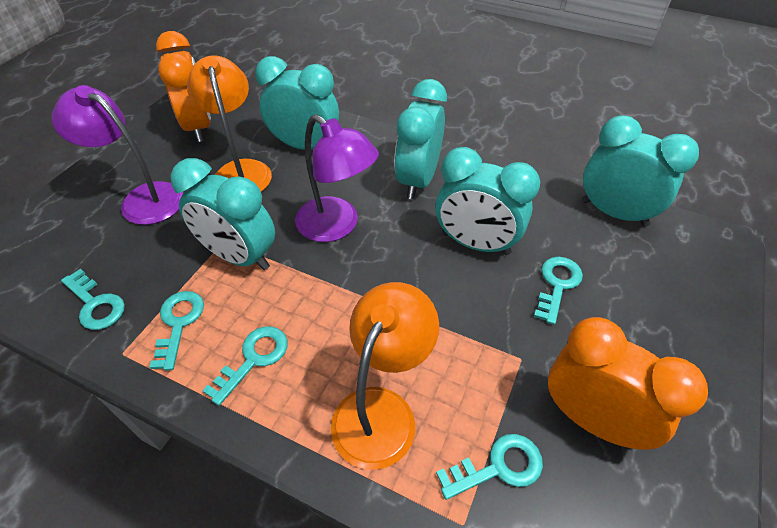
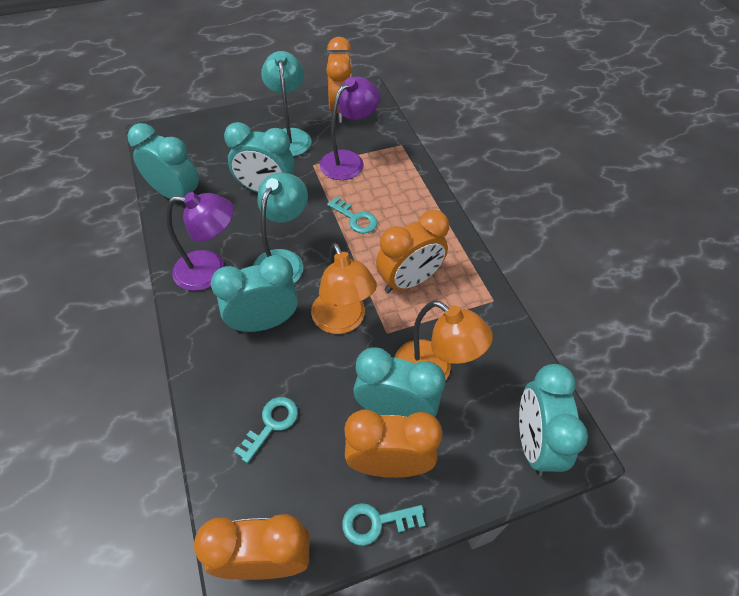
orange clock: [156,31,211,142] [548,317,708,450] = 2 -> [194,514,309,580] [326,37,352,123] [344,410,443,478] [376,210,449,293] = 4
turquoise key: [61,269,125,330] [150,291,204,370] [202,326,288,406] [436,434,543,500] [534,257,583,325] = 5 -> [234,397,298,463] [327,197,378,233] [342,503,426,546] = 3
turquoise lamp: none = 0 -> [253,172,308,283] [261,51,312,156] = 2

